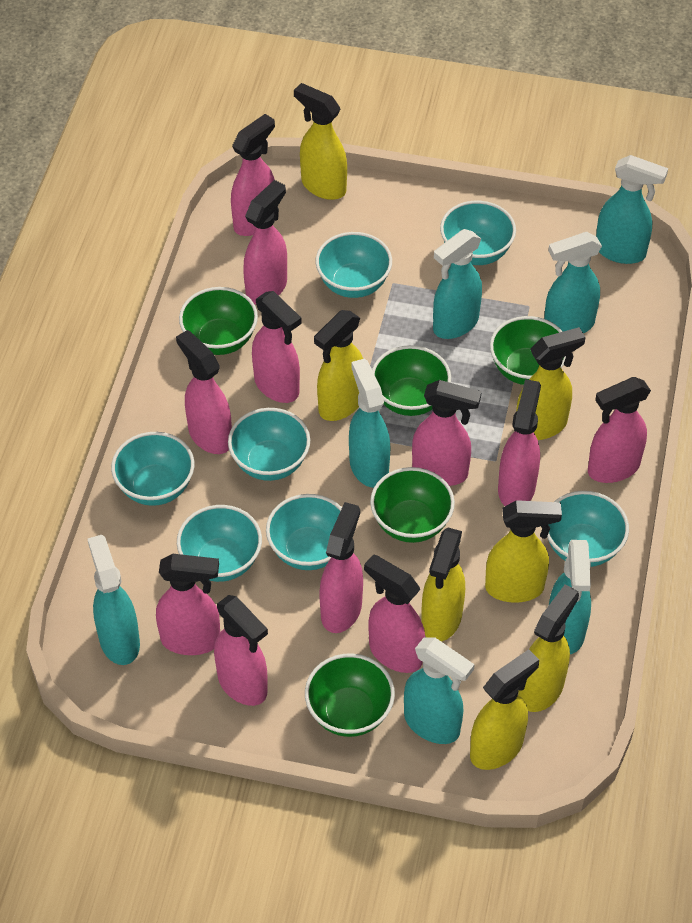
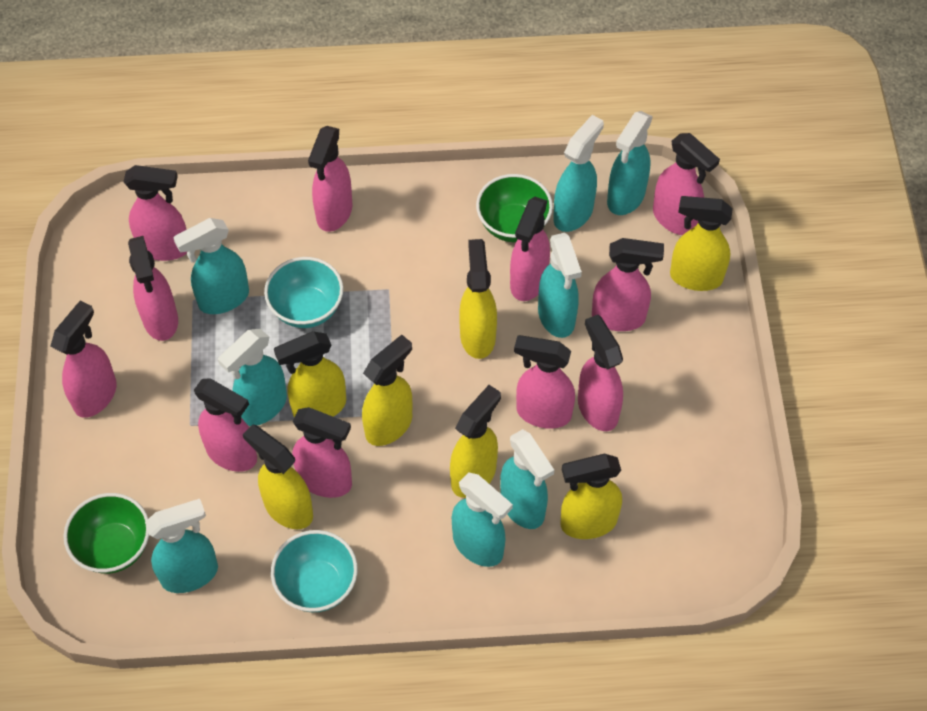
green bowl: [179,287,258,355] [305,653,395,737] [370,467,455,543] [372,345,451,416] [490,316,566,385] = 5 -> [64,493,149,574] [476,174,553,242] = 2
turquoise bowl: [111,432,194,506] [177,505,262,582] [228,408,310,481] [266,494,342,570] [315,232,392,298] [440,201,516,265] [547,491,629,567] = 7 -> [264,257,343,328] [271,530,358,612] = 2
turquoise spray bottle: [87,535,140,665] [349,358,390,488] [404,638,475,744] [433,229,482,339] [544,232,602,334] [549,540,591,654] [596,155,668,264] = 7 -> [145,499,218,593] [173,218,249,314] [218,328,287,426] [452,472,513,567] [500,429,554,529] [538,233,582,338] [553,115,604,232] [607,111,653,215] = 8

